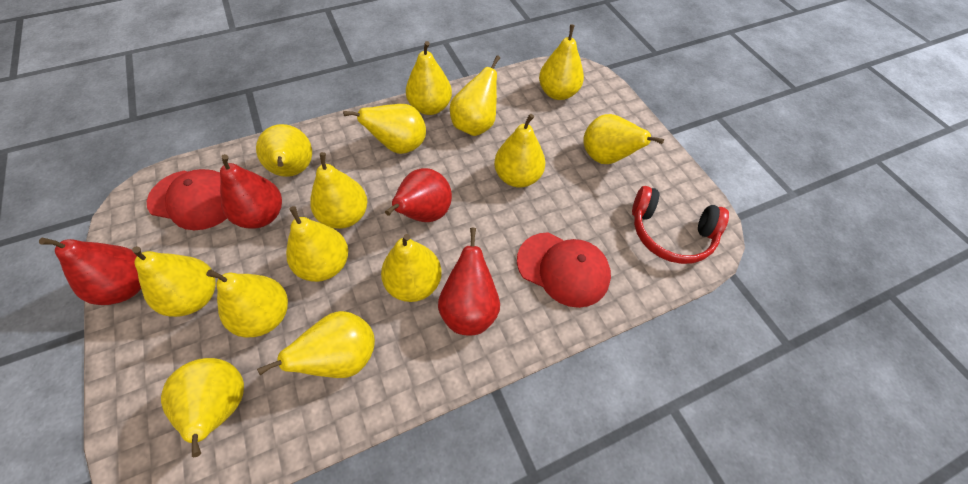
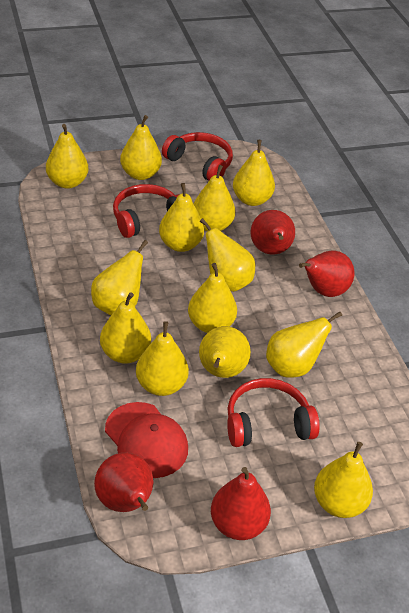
red cap: [147,169,227,230] [517,232,611,308] = 2 -> [105,402,188,478] = 1
red headphones: [632,186,729,264] = 1 -> [113,184,180,238] [162,132,233,181] [227,378,320,447] = 3
yellow pear: [132,246,216,317] [161,358,244,458] [206,269,288,337] [256,124,312,177] [257,311,375,378] [286,206,348,282] [310,152,367,229] [343,104,426,154] [381,234,442,302] [406,41,452,115] [450,55,500,136] [494,114,545,188] [539,25,584,100] [583,114,664,164] = 14 -> [46,124,88,189] [91,240,148,315] [100,292,151,364] [120,115,162,180] [136,321,189,396] [159,183,204,252] [188,263,237,333] [193,165,236,232] [199,326,251,378] [200,218,255,292] [233,140,275,206] [266,311,342,378] [314,442,373,518] = 13

